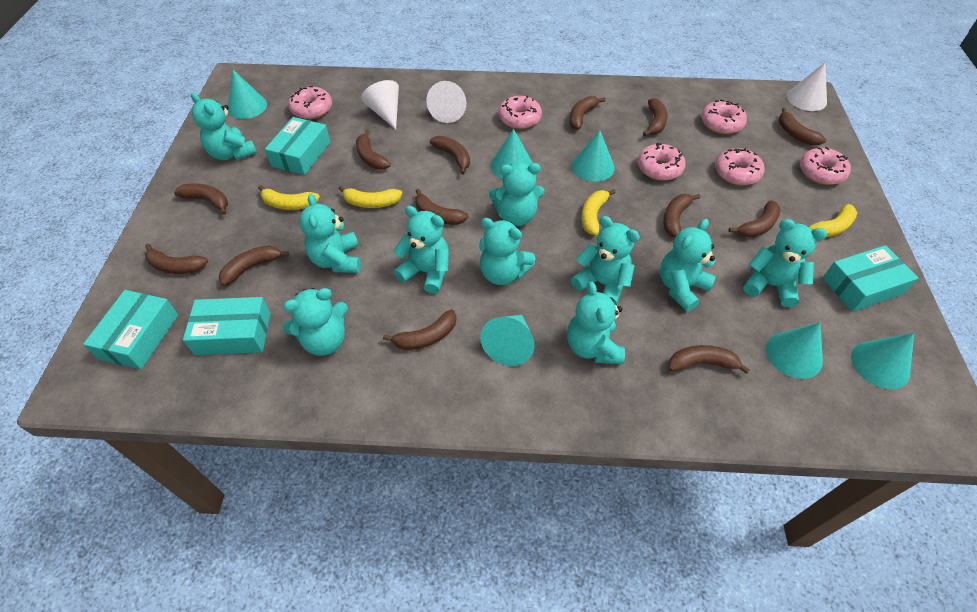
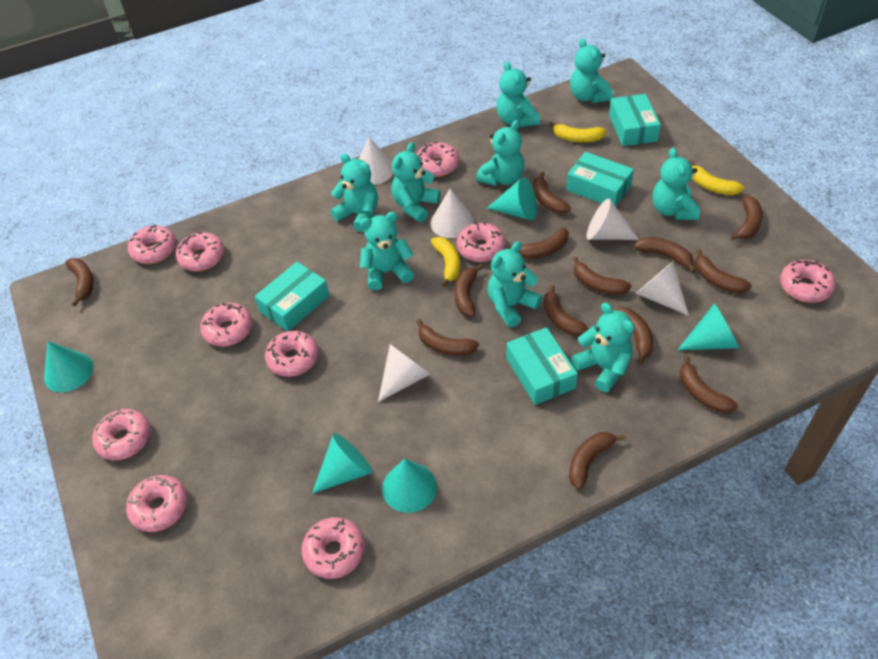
pink donut: [288,86,332,119] [499,96,542,129] [637,143,686,181] [701,99,747,134] [715,148,765,186] [800,147,851,185] = 6 -> [92,409,151,460] [126,475,188,532] [128,224,176,264] [176,232,224,271] [200,303,253,347] [265,330,318,377] [301,517,365,579] [416,142,459,177] [457,222,505,262] [780,260,836,303] = 10
turquoise cone: [228,70,267,119] [480,315,535,366] [491,129,533,179] [572,130,615,182] [766,323,823,379] [851,333,914,389] = 6 -> [44,341,94,393] [312,433,372,494] [382,459,437,513] [487,177,537,221] [678,303,739,350] = 5
turquoise teddy bear: [191,93,257,160] [283,288,348,356] [299,194,361,273] [393,206,449,294] [479,218,536,285] [489,162,544,226] [567,282,625,364] [571,216,640,305] [660,219,716,311] [743,219,827,307] = 10 -> [330,153,378,232] [360,212,414,290] [391,142,441,222] [476,120,524,186] [488,241,542,328] [496,61,540,127] [570,38,613,103] [571,302,635,392] [652,148,700,220] = 9
white cone: [361,80,399,129] [426,81,466,123] [787,62,827,111] = 3 -> [359,137,394,185] [378,344,430,402] [430,189,474,238] [586,199,639,240] [636,262,689,316] = 5
yellow banana: [258,185,320,210] [339,186,402,208] [582,189,616,235] [808,204,857,237] = 4 -> [431,237,460,287] [549,121,606,142] [690,161,744,195] = 3

